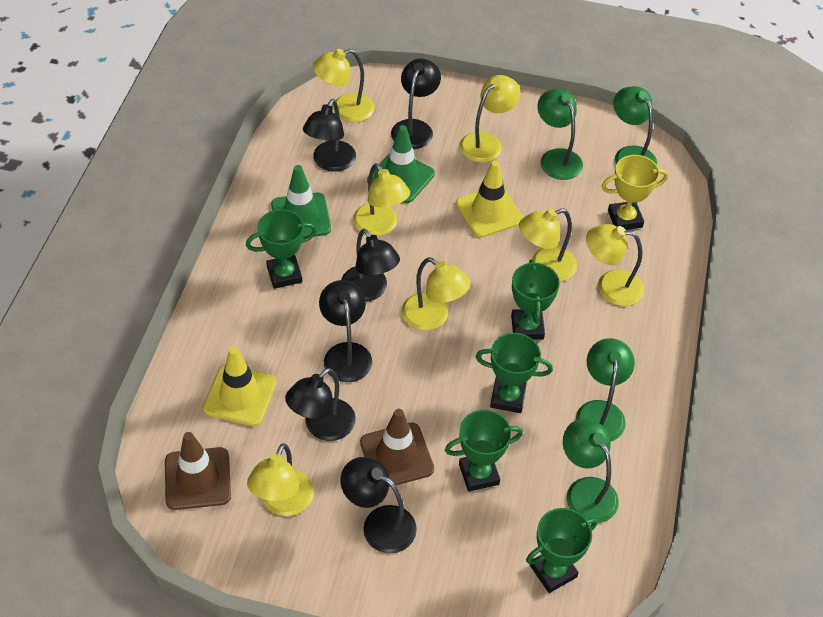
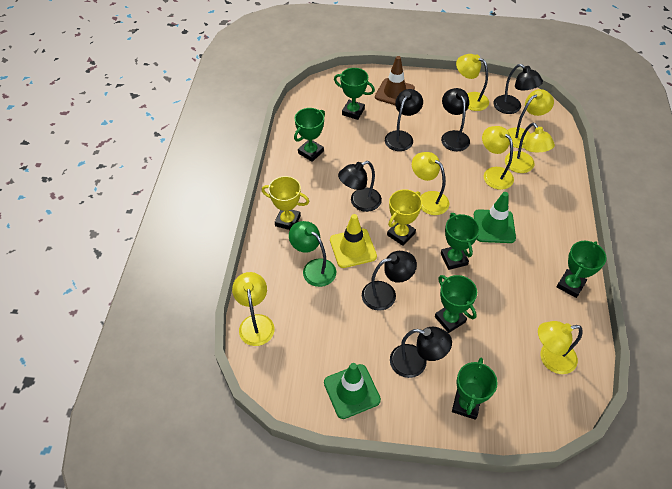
brown traffic cone: [165,432,231,510] [360,409,434,487] = 2 -> [375,56,415,105] = 1
green lamp: [537,89,583,180] [563,418,619,523] [576,338,635,441] [613,86,657,164] = 4 -> [289,221,336,287] = 1
green trophy: [246,209,317,289] [445,410,523,492] [476,333,553,413] [511,260,560,340] [526,508,598,593] = 5 -> [294,108,325,162] [334,68,375,120] [435,275,477,333] [441,213,480,270] [452,358,498,420] [556,241,607,298] = 6
yellow traffic cone: [203,347,277,426] [456,160,523,238] = 2 -> [330,214,377,268] = 1
yellow trophy: [602,155,668,230] = 1 -> [262,176,309,230] [387,189,422,246] = 2

